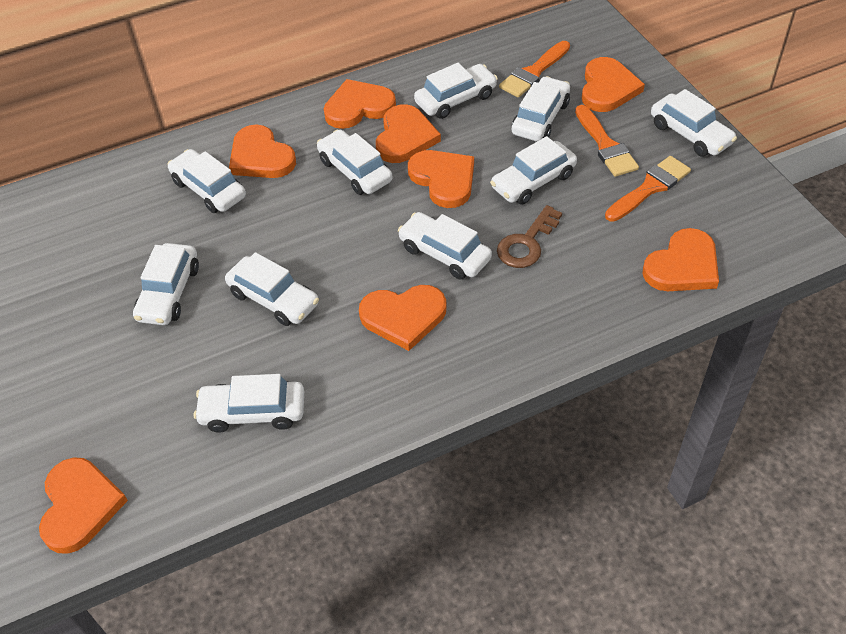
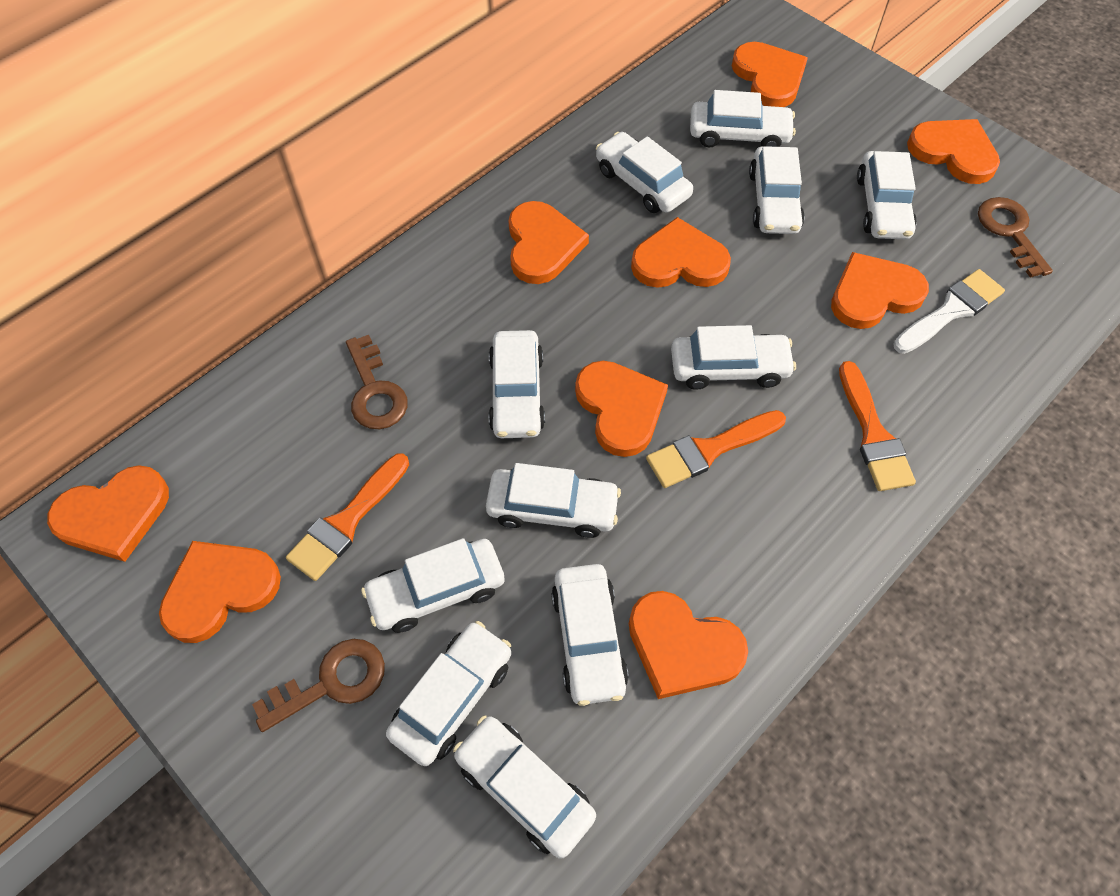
brown key: [497,205,562,268] = 1 -> [252,639,385,732] [346,335,408,429] [978,197,1053,278] = 3
orange heart: [39,457,128,554] [229,125,296,178] [324,79,396,129] [359,285,447,351] [376,104,441,163] [408,150,474,208] [582,57,645,112] [643,228,719,291] = 8 -> [47,465,169,562] [159,541,281,643] [508,201,589,284] [575,361,668,457] [629,591,748,699] [631,217,731,288] [732,42,808,107] [831,252,929,329] [907,119,1000,184] = 9
white brush: none = 0 -> [893,269,1005,354] = 1
white car: [133,243,199,325] [167,149,246,213] [194,374,304,433] [225,252,319,326] [317,130,393,195] [398,212,492,279] [414,63,498,119] [490,136,577,205] [512,76,570,141] [651,89,737,157] = 10 -> [361,538,505,633] [386,621,511,766] [453,715,596,859] [486,463,621,538] [488,330,545,438] [551,564,629,706] [596,132,693,213] [671,325,796,390] [690,90,796,147] [749,146,805,234] [857,151,917,239] = 11

